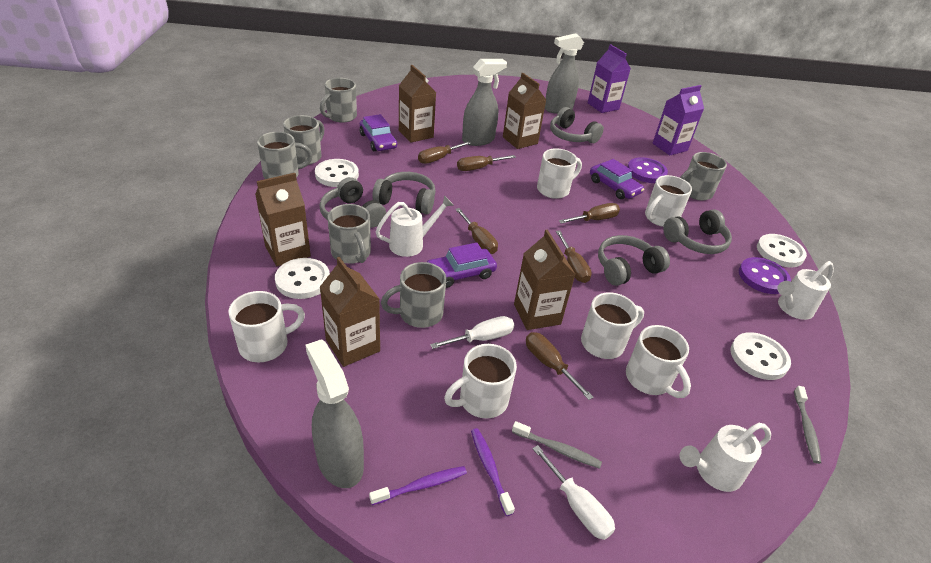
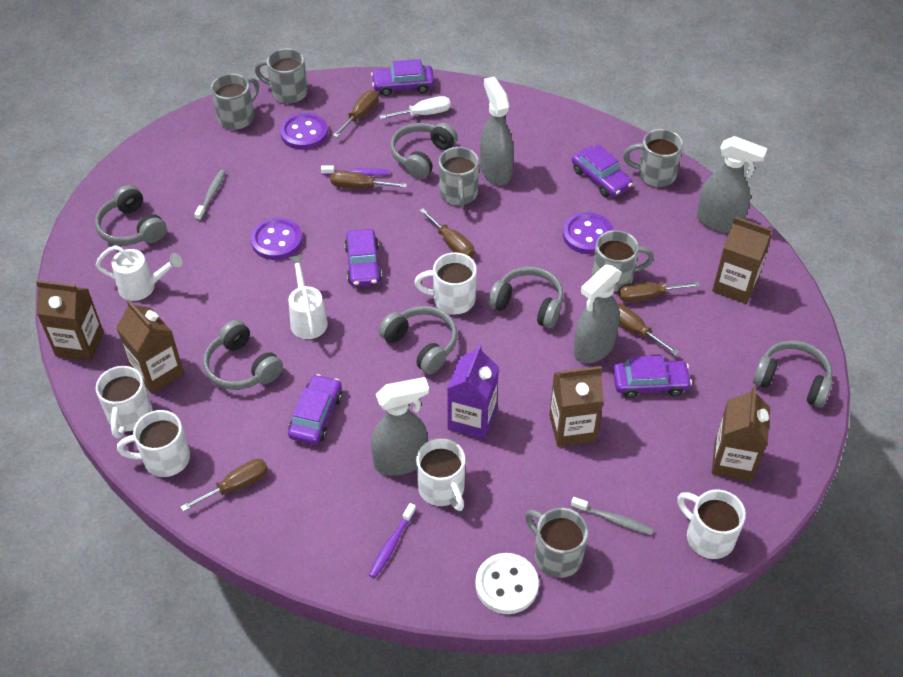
grey headphones: [320,177,386,228] [372,172,436,214] [550,107,604,143] [598,235,670,286] [663,209,732,254] = 5 -> [95,185,167,246] [203,320,283,390] [379,306,458,375] [390,123,458,179] [488,267,563,329] [753,340,832,408] = 6
grey spray bottle: [305,339,364,488] [462,59,507,146] [545,33,584,114] = 3 -> [371,377,429,476] [480,77,514,185] [574,265,622,363] [696,136,768,233] = 4
purple button: [627,157,668,183] [739,257,791,294] = 2 -> [251,218,303,260] [280,113,328,150] [563,212,614,254] = 3
purple car: [360,114,397,151] [427,243,497,288] [590,159,644,199] = 3 -> [288,374,342,445] [344,229,382,287] [371,59,434,96] [572,145,633,197] [613,355,692,398] = 5
purple carton: [588,44,631,113] [653,85,704,155] = 2 -> [447,344,499,440] = 1
white button: [275,258,330,299] [315,159,359,187] [731,332,791,380] [757,234,807,267] = 4 -> [475,553,539,614] = 1
white mug: [228,291,305,362] [444,344,517,418] [537,148,582,199] [581,292,644,359] [626,325,691,398] [645,175,692,227] = 6 -> [96,366,152,438] [117,410,190,477] [414,252,477,314] [416,438,465,511] [677,490,746,559] = 5
white screwdriver: [430,316,514,349] [532,445,615,540] = 2 -> [379,96,451,119] = 1
white watering can: [375,195,454,257] [680,423,771,492] [777,261,834,320] = 3 -> [96,245,182,301] [288,255,328,339] = 2

